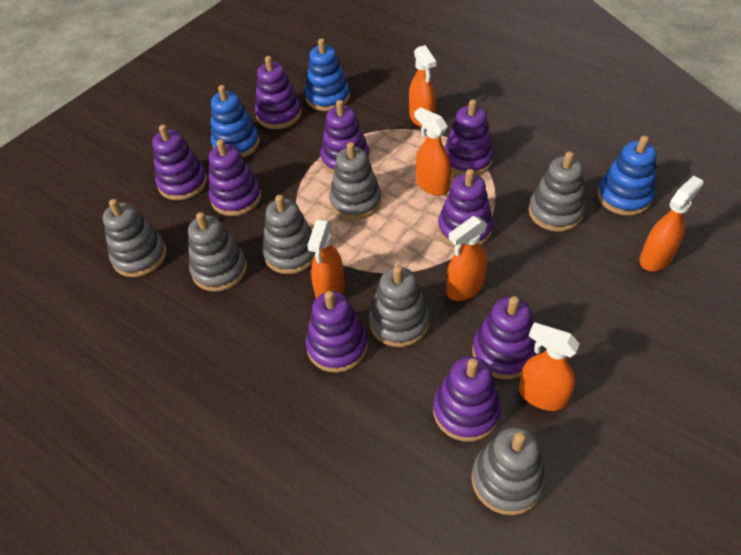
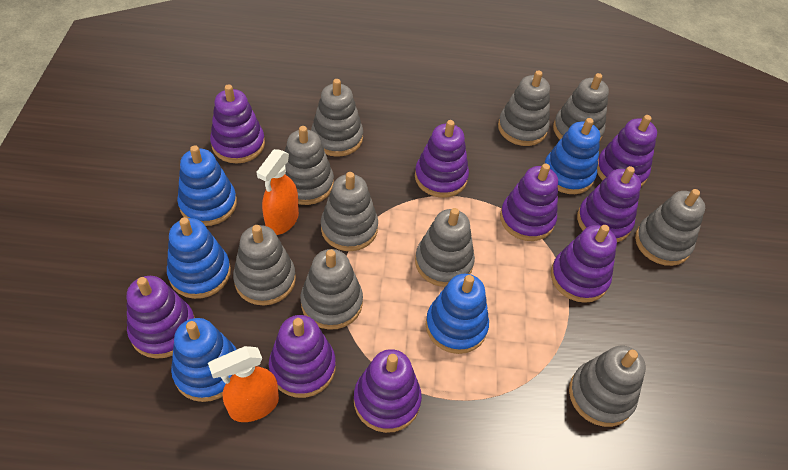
blue stacking toy: [211,85,260,158] [305,38,350,111] [597,136,657,216] = 3 -> [167,217,231,299] [171,318,237,402] [177,145,237,226] [426,274,489,354] [544,118,600,194] = 5
grey stacking toy: [103,199,167,277] [188,212,247,292] [262,195,315,274] [329,142,381,220] [369,265,429,347] [472,427,545,515] [529,152,585,232] = 7 -> [233,225,296,306] [285,126,334,205] [300,249,363,330] [311,79,363,157] [321,172,378,251] [415,208,475,287] [498,70,550,146] [553,73,609,142] [569,346,646,427] [635,189,705,266] = 10
orange spray bottle: [307,219,345,298] [409,45,436,127] [414,107,451,196] [446,216,487,301] [519,322,579,411] [639,176,703,271] = 6 -> [208,346,279,422] [256,149,299,235] = 2

